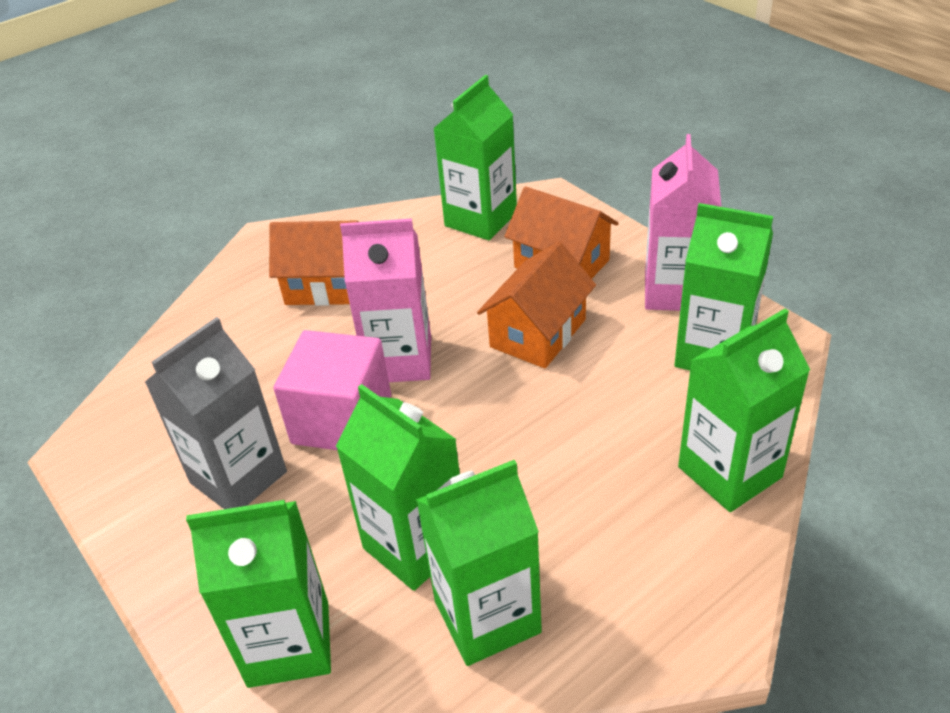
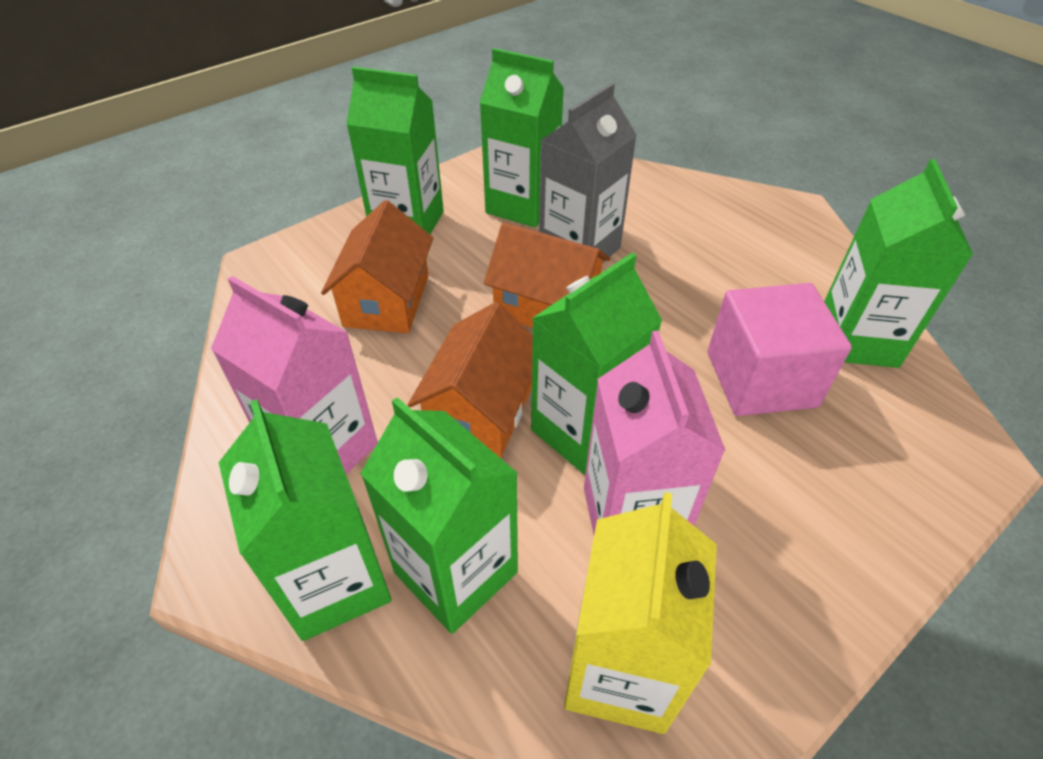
yellow carton: none = 0 -> [564,492,717,734] = 1

